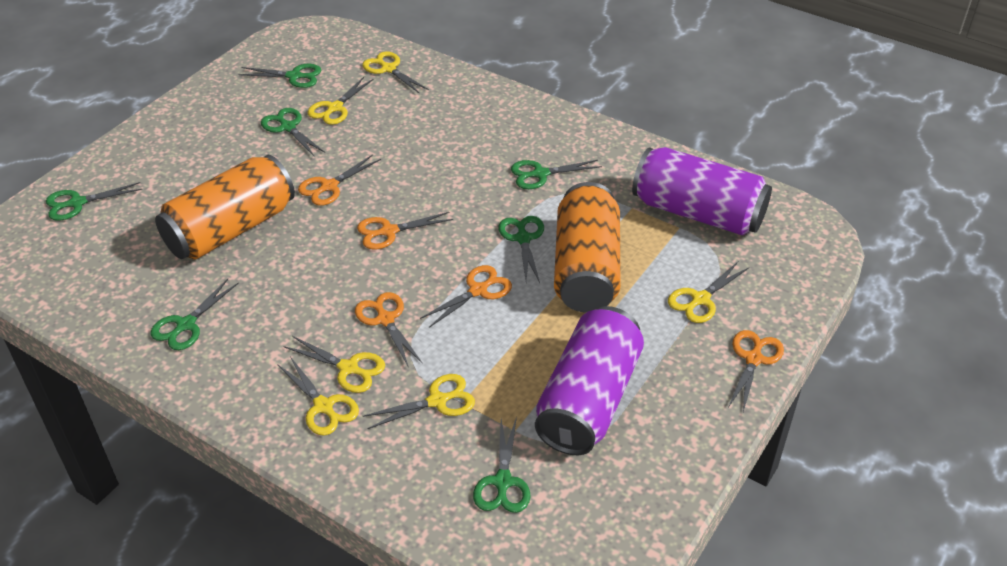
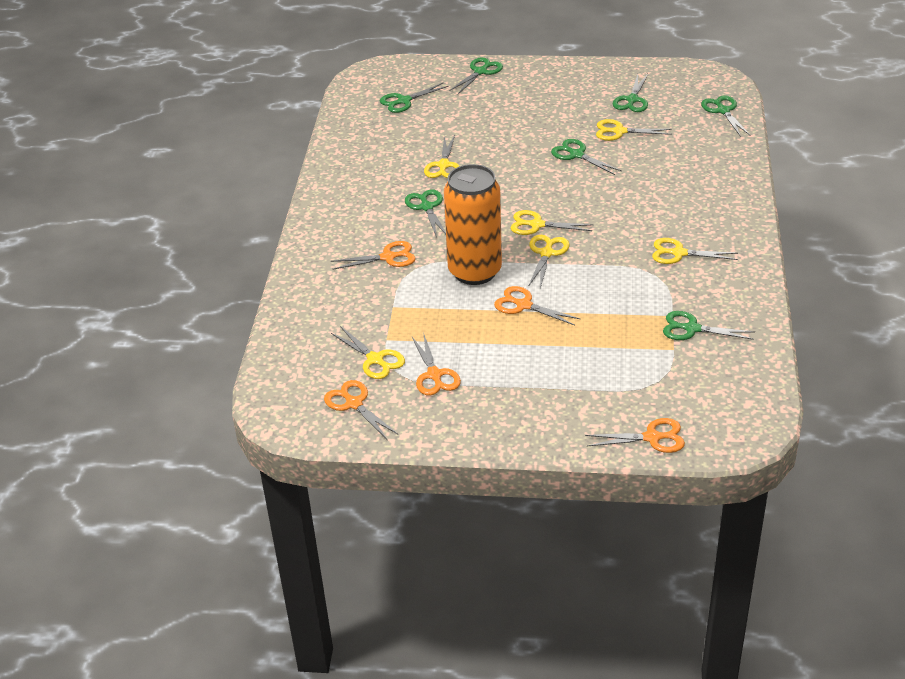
orange can: [155,155,295,260] [554,182,621,312] = 2 -> [444,164,502,285] = 1
purple can: [535,306,644,455] [632,147,772,235] = 2 -> none = 0

